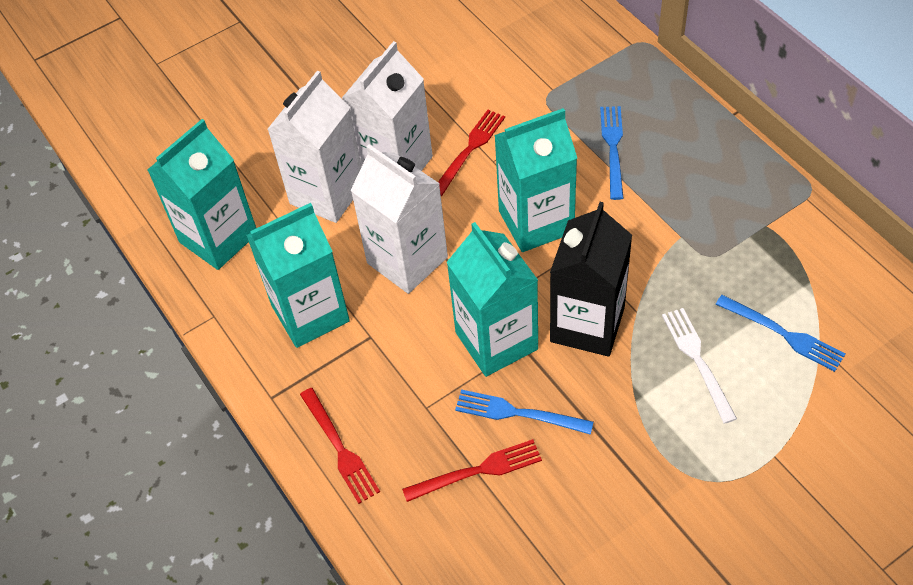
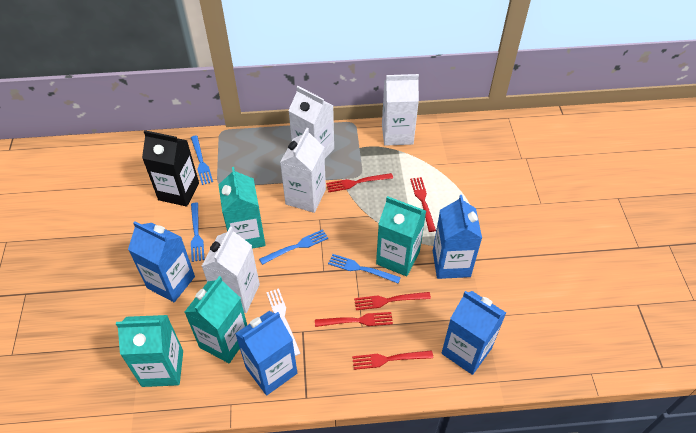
blue carton: none = 0 -> [128,221,195,302] [235,311,297,395] [433,195,482,279] [441,291,506,375] = 4
blue fork: [455,389,593,435] [600,106,623,200] [716,295,845,372] = 3 -> [191,135,213,185] [191,202,205,262] [259,229,328,265] [328,254,401,283] = 4
red fork: [300,388,380,504] [402,439,542,502] [438,110,505,196] = 3 -> [315,312,393,327] [326,173,393,192] [352,350,433,370] [354,292,431,310] [410,177,436,232] = 5
white carton: [267,71,362,223] [342,41,433,171] [350,144,448,294] = 3 -> [202,226,260,313] [280,128,326,213] [288,86,334,158] [382,74,419,146] = 4

